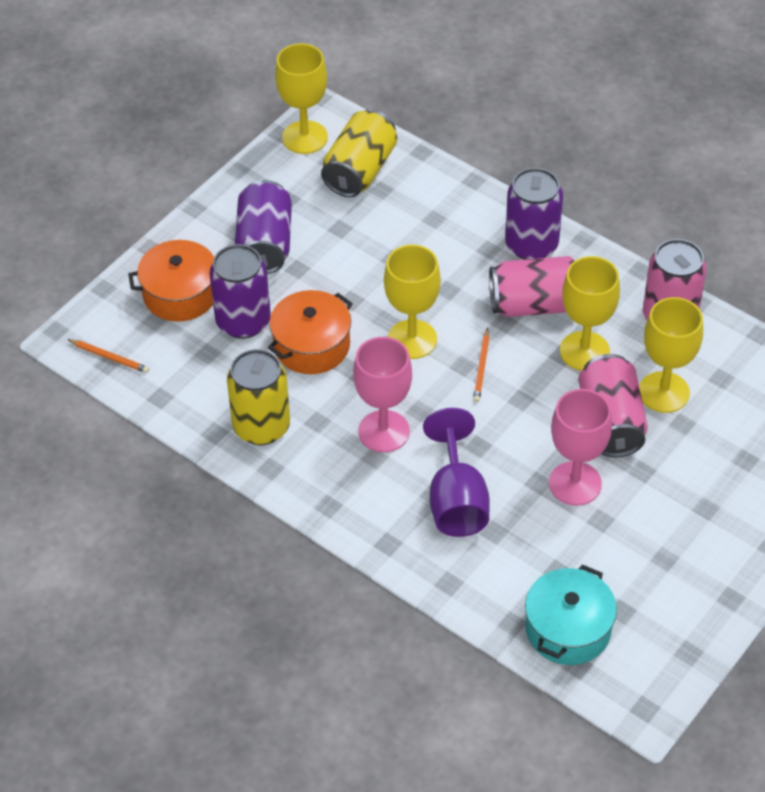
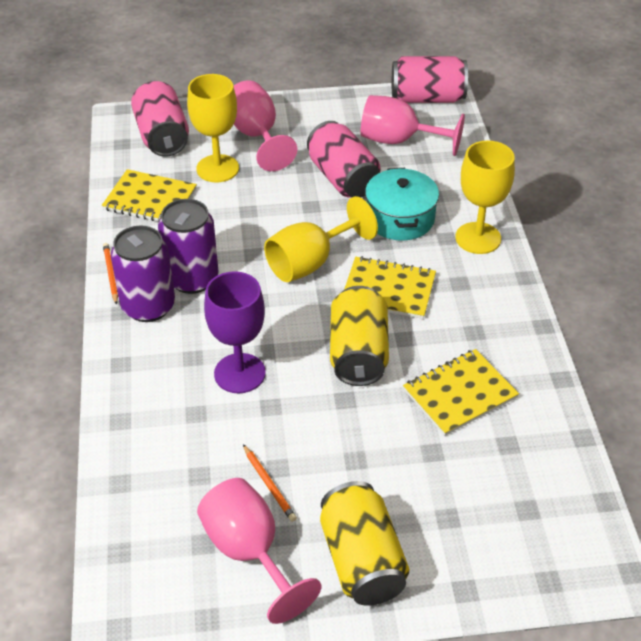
orange pot: [128,240,214,322] [268,290,353,374] = 2 -> none = 0
pink goblet: [353,337,412,452] [549,389,612,506] = 2 -> [197,478,322,624] [234,80,297,171] [361,95,465,156] = 3
purple can: [209,244,271,339] [235,180,292,274] [505,168,563,260] = 3 -> [111,226,175,322] [158,199,219,294] = 2
yellow goblet: [275,43,328,154] [384,244,441,359] [560,256,620,371] [639,297,703,413] = 4 -> [187,74,239,182] [264,196,378,282] [455,140,515,254] = 3
yellow notebook: none = 0 -> [102,169,197,222] [344,256,436,319] [403,349,519,436] = 3

